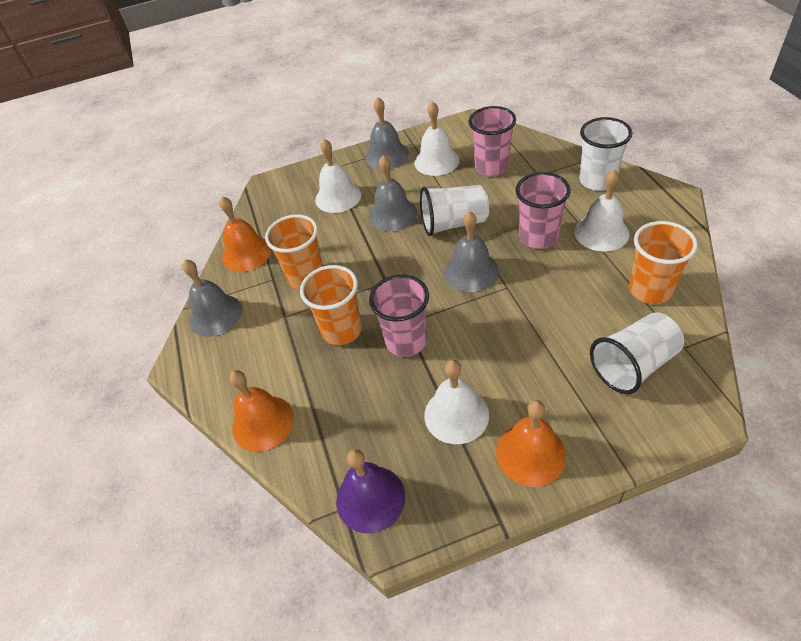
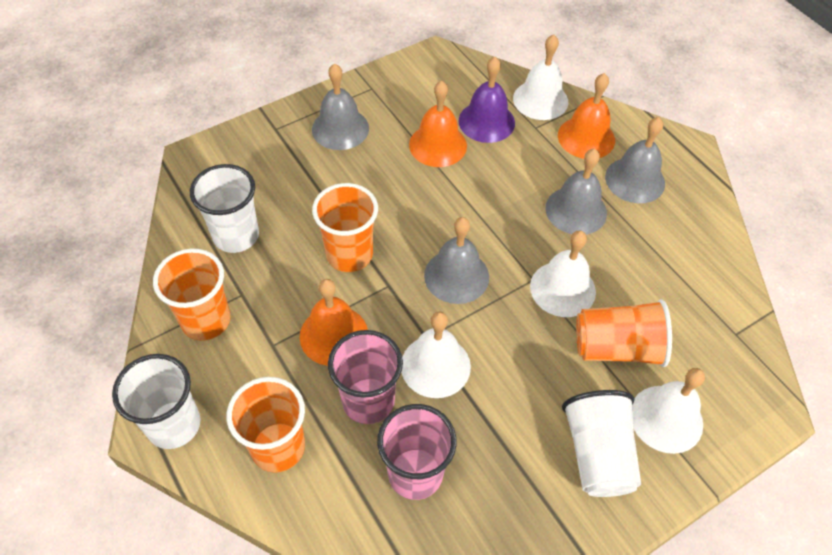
orange cup: [265,214,323,290] [300,265,362,345] [629,221,698,304] = 3 -> [153,249,231,341] [226,377,305,473] [312,183,378,272] [576,299,672,367] = 4
pink cup: [369,275,429,357] [469,106,516,176] [516,172,571,249] = 3 -> [328,330,403,424] [377,404,457,500] = 2

